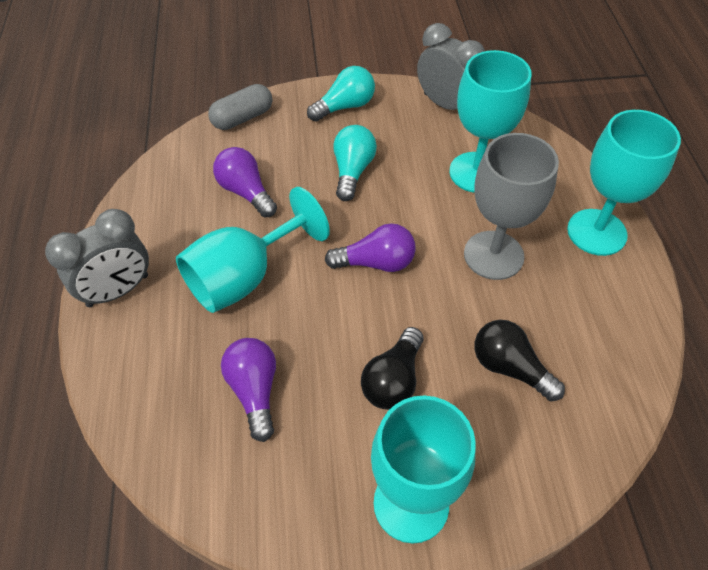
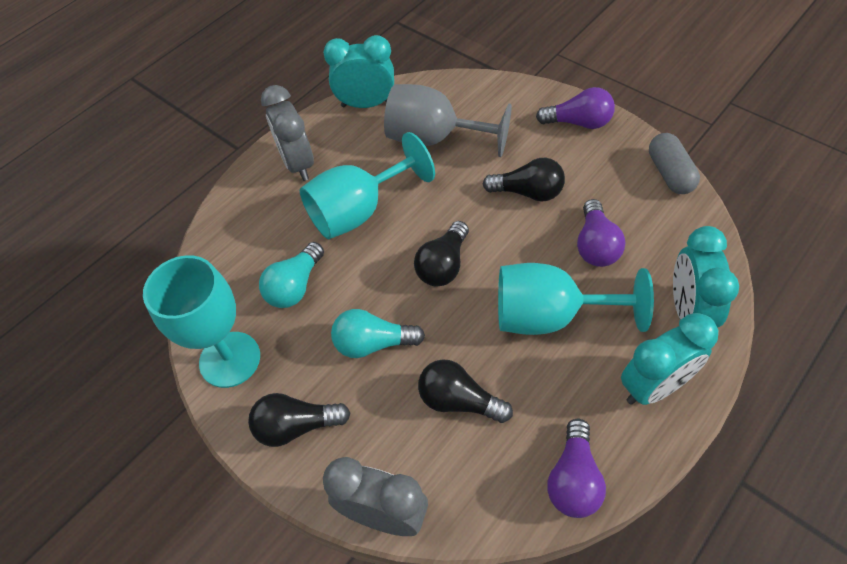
black light bulb: [361,327,423,410] [474,320,565,401] = 2 -> [248,393,351,447] [414,221,469,287] [418,359,513,423] [483,158,565,202] = 4
turquoise clock: none = 0 -> [323,35,394,108] [621,313,718,405] [673,226,739,328] = 3
turquoise goblet: [176,187,330,313] [371,396,476,544] [449,50,531,193] [567,110,681,256] = 4 -> [143,255,260,388] [300,132,435,239] [498,263,654,335] = 3

